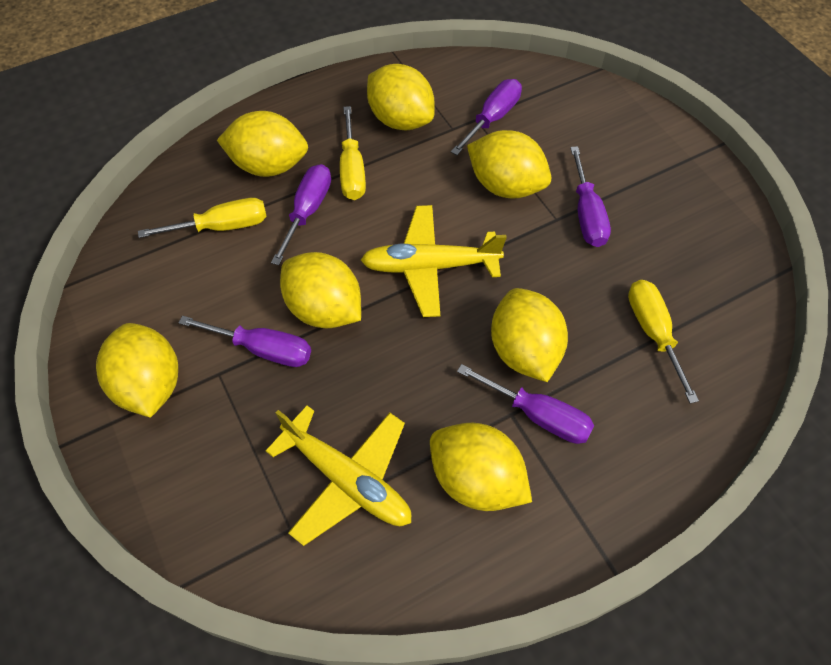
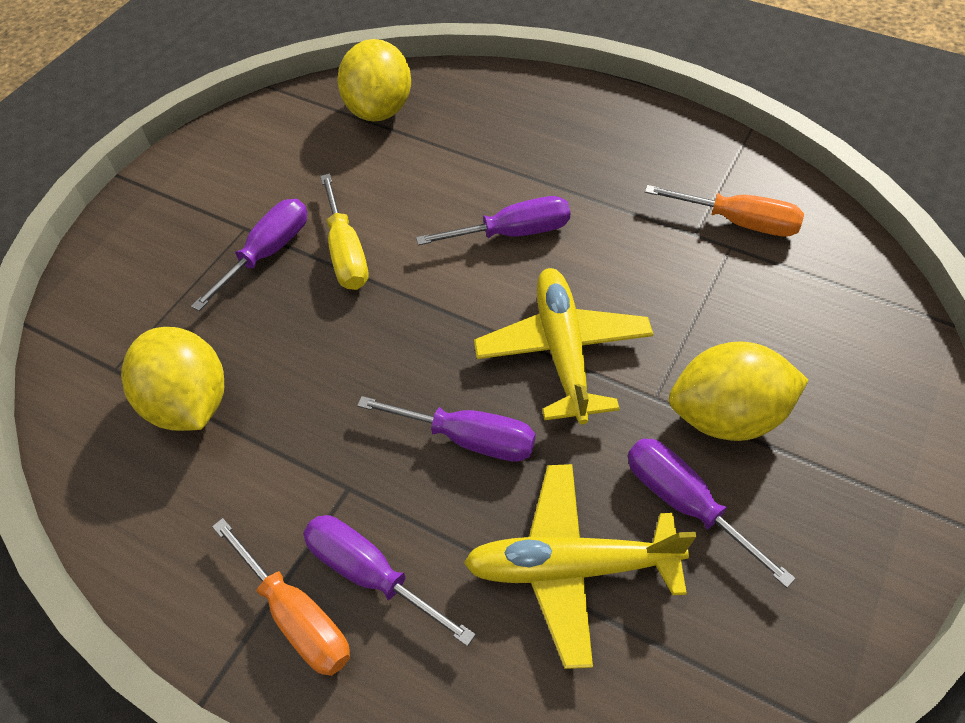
orange screwdriver: none = 0 -> [212,518,350,676] [645,185,804,237] = 2
yellow lemon: [96,323,178,418] [217,111,308,177] [280,252,361,328] [367,64,435,130] [430,423,532,511] [467,130,551,199] [491,288,568,382] = 7 -> [121,327,224,431] [337,39,411,122] [669,341,809,441] = 3
yellow screwdriver: [138,198,267,238] [340,106,366,200] [628,280,699,404] = 3 -> [320,174,369,290] = 1

